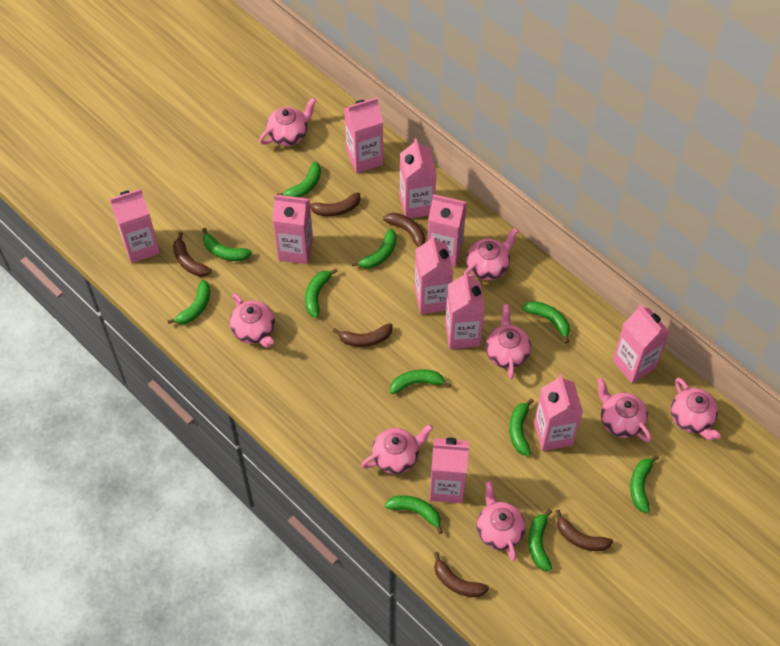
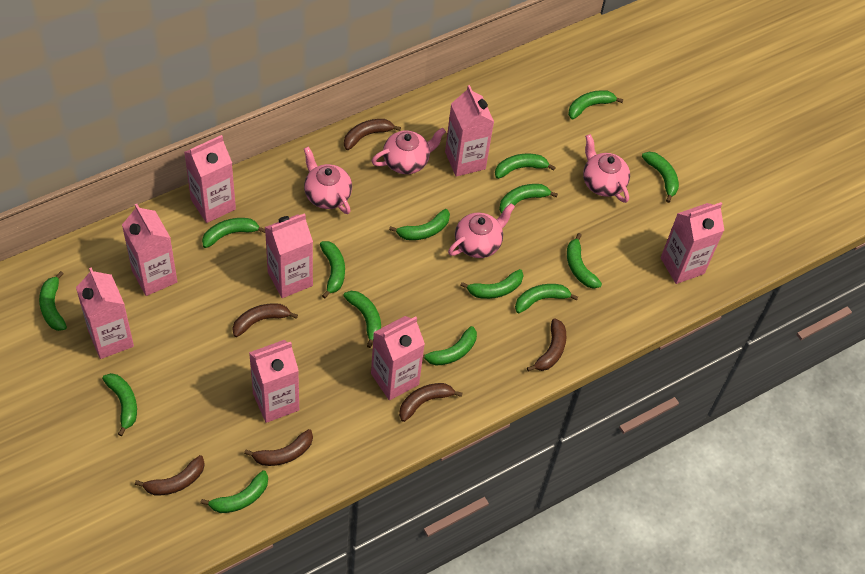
green banana: [167,280,210,324] [202,228,252,261] [277,162,321,198] [305,269,338,318] [352,229,397,269] [385,495,443,534] [390,369,451,394] [509,398,534,456] [522,301,570,343] [528,509,552,571] [630,455,659,513] = 11 -> [39,271,67,331] [102,373,137,436] [200,470,268,513] [202,218,265,248] [320,241,345,299] [344,291,381,348] [389,209,450,240] [423,326,477,366] [460,269,524,299] [495,154,556,179] [499,184,558,214] [515,284,578,313] [567,233,602,289] [568,90,624,119] [642,152,679,203] = 15
pink carton: [110,189,160,263] [273,195,313,264] [344,97,383,173] [400,138,437,218] [414,235,453,314] [427,194,467,266] [429,438,469,503] [445,271,485,349] [534,375,583,451] [612,304,670,383] = 10 -> [76,267,134,359] [122,204,177,296] [184,135,236,223] [249,340,299,423] [265,213,313,298] [371,316,425,400] [445,85,494,177] [660,202,724,284] = 8
pink teapot: [230,293,275,348] [259,97,317,146] [361,424,433,474] [462,228,518,280] [477,481,525,561] [485,304,531,379] [597,378,652,442] [671,377,721,440] = 8 -> [304,147,352,214] [372,128,446,174] [448,203,515,258] [583,134,630,203] = 4

